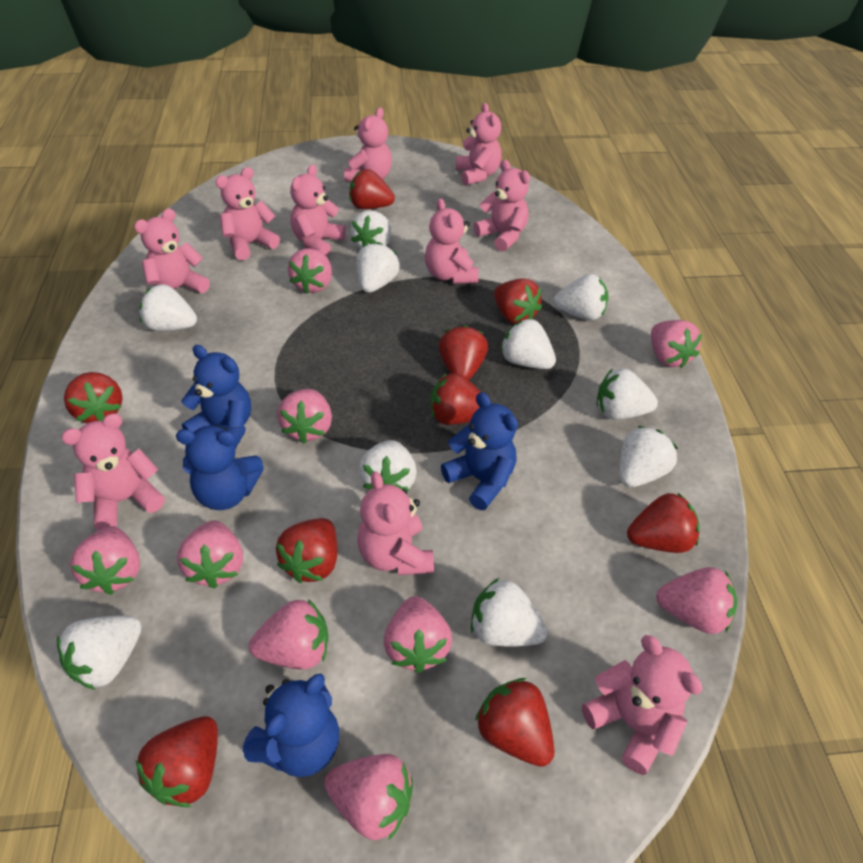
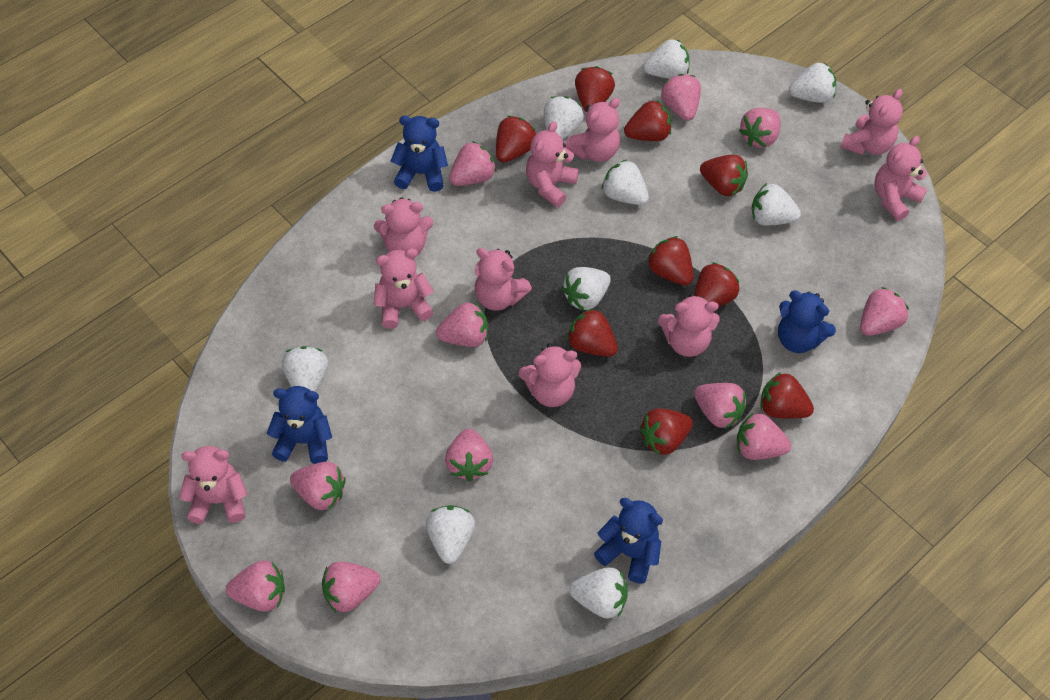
pink strawberry: [70,526,140,595] [177,520,243,589] [249,599,328,669] [277,389,332,443] [288,248,332,294] [324,754,413,841] [384,596,452,673] [651,320,702,368] [656,567,737,634] = 9 -> [226,560,285,612] [290,462,346,510] [322,562,380,612] [436,302,488,347] [445,429,493,482] [449,141,496,186] [661,74,701,121] [694,383,747,429] [737,413,791,460] [739,108,781,148] [860,287,909,336] = 11
white strawberry: [57,615,142,690] [140,284,197,331] [351,210,391,249] [357,242,400,293] [359,440,417,491] [471,578,548,647] [500,318,556,369] [554,274,608,320] [597,368,658,420] [620,426,678,487] = 10 -> [282,346,328,392] [426,505,475,564] [544,96,584,140] [562,267,611,310] [569,567,628,618] [602,160,649,205] [643,39,689,79] [752,183,801,226] [789,62,836,103] = 9

